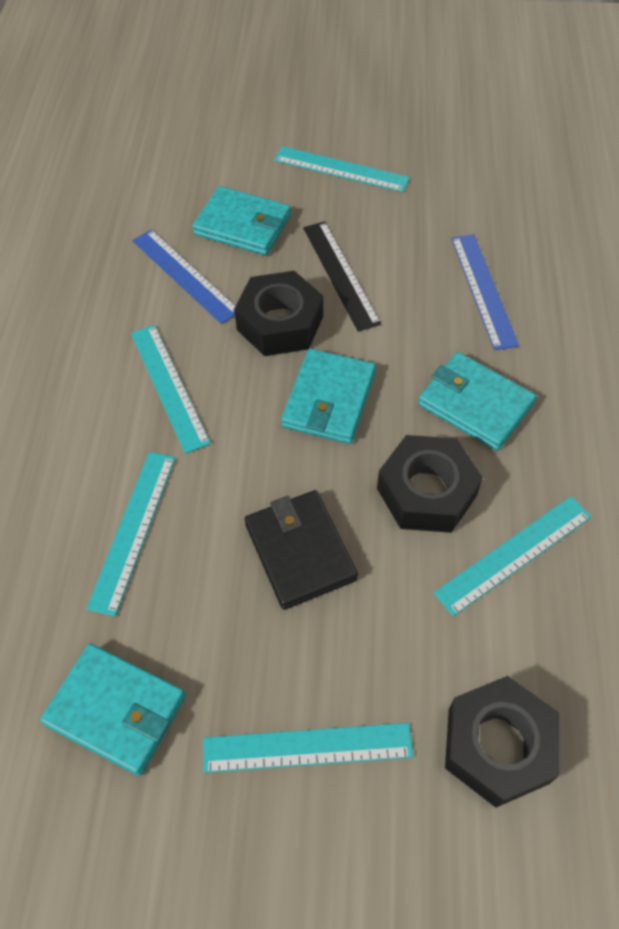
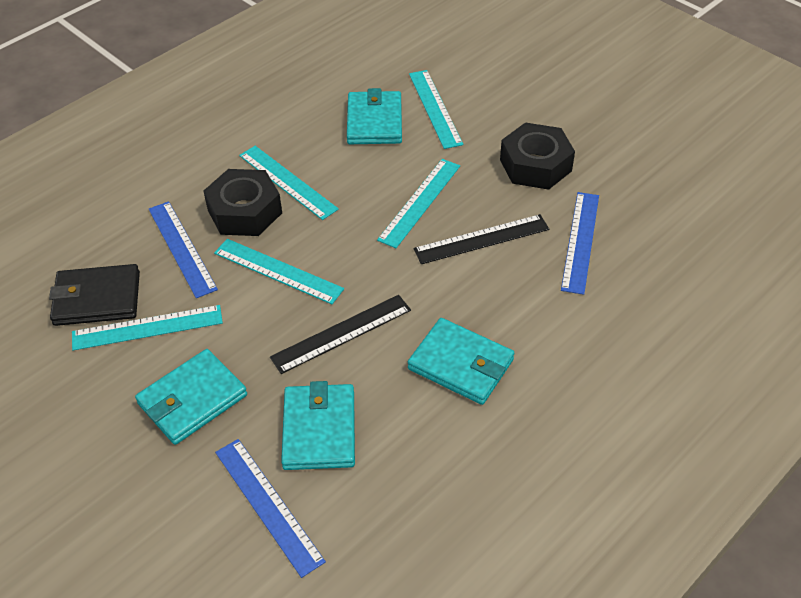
black nut: [234,271,323,356] [377,435,483,533] [445,676,560,808] = 3 -> [203,169,282,236] [500,123,575,190] = 2
black ruler: [303,221,381,332] = 1 -> [270,295,411,374] [413,214,549,264] = 2
blue ruler: [132,229,235,324] [451,234,519,350] = 2 -> [149,201,218,298] [215,439,326,578] [561,192,599,295] = 3

